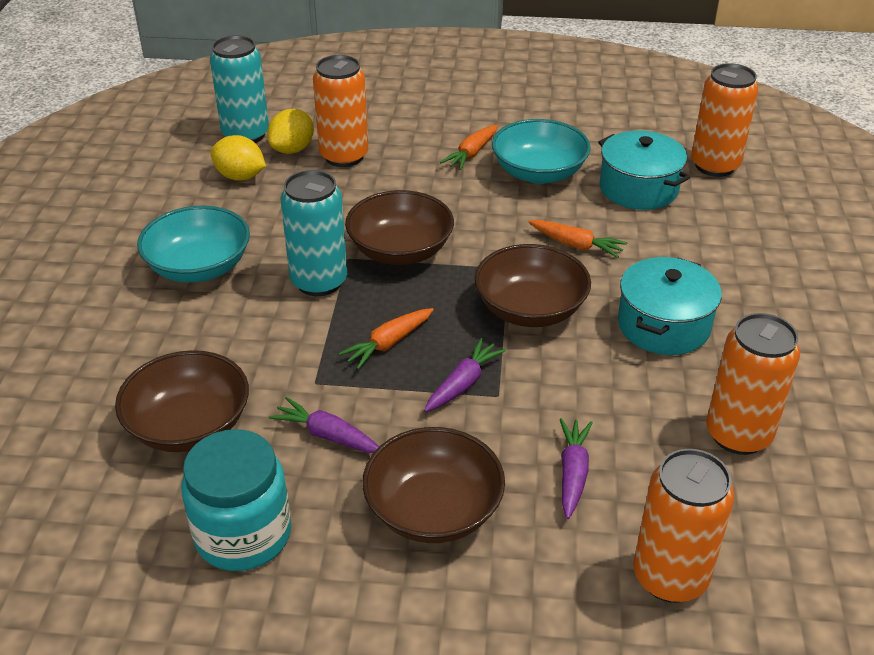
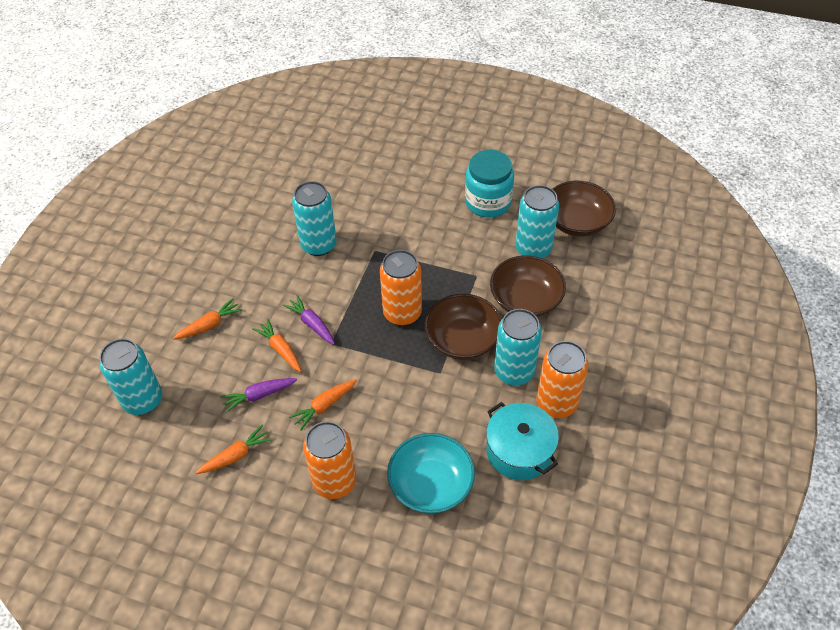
brown bowl: [115,350,249,452] [345,190,454,265] [362,427,505,543] [475,244,591,327] = 4 -> [425,294,502,360] [490,255,566,317] [553,181,616,237] = 3
orange can: [313,55,368,167] [633,449,735,603] [691,63,758,177] [706,313,800,455] = 4 -> [303,421,356,499] [380,250,422,326] [536,341,588,418] = 3
orange carrot: [338,308,434,369] [440,125,498,170] [528,220,627,258] = 3 -> [173,298,243,339] [196,425,273,474] [252,319,301,372] [289,379,357,431] = 4
purple carrot: [269,397,379,453] [424,338,506,412] [560,418,593,519] = 3 -> [220,378,297,413] [283,295,335,345] = 2
turquoise bowl: [137,206,250,283] [492,119,591,184] = 2 -> [387,433,475,513] = 1
turquoise can: [210,35,269,143] [281,170,347,296] = 2 -> [99,338,162,415] [292,181,337,256] [494,309,542,386] [515,185,559,258] = 4
turquoise pot: [598,131,690,210] [618,257,722,355] = 2 -> [486,402,559,480] = 1
yellow lemon: [210,135,266,181] [267,109,314,154] = 2 -> none = 0

